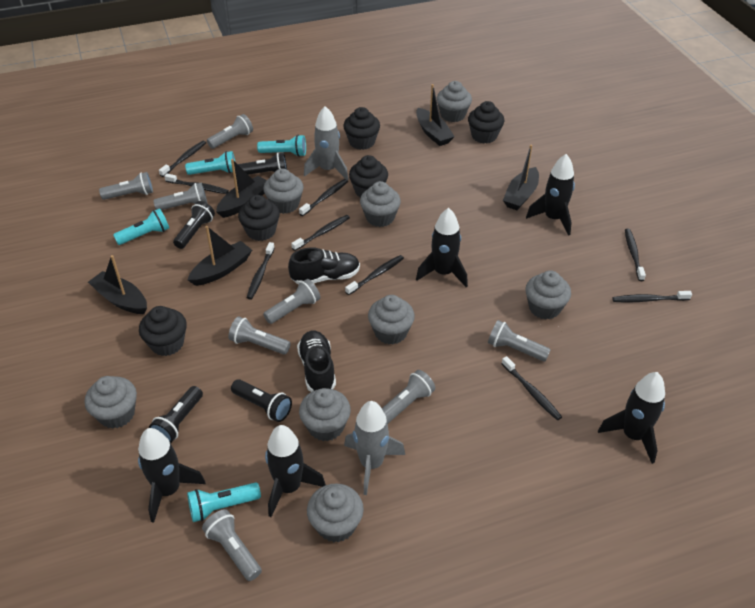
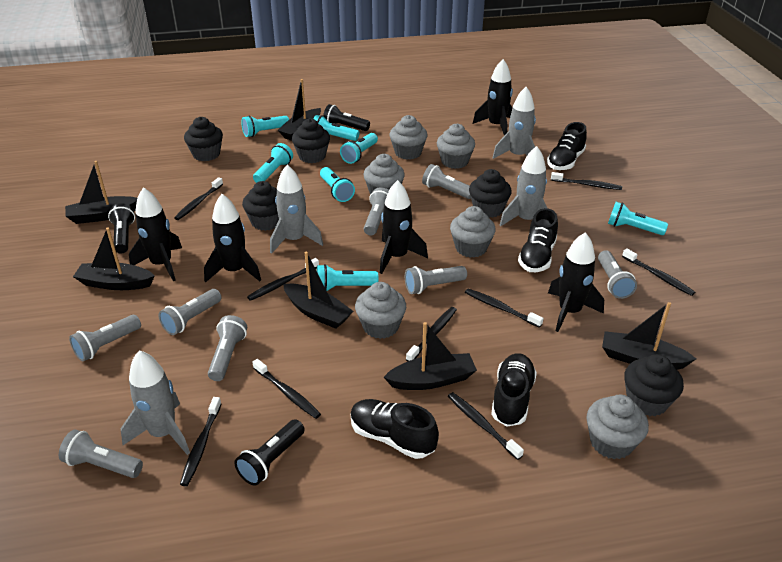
black boat: [88,255,147,314] [187,226,252,286] [216,159,267,218] [416,84,455,146] [503,145,539,210] = 5 -> [65,161,137,224] [73,227,155,290] [278,79,321,141] [283,252,353,329] [384,322,477,390] [602,302,696,370] = 6
black flashlight: [149,386,203,443] [173,201,215,249] [231,379,292,422] [238,153,287,175] = 4 -> [108,203,135,254] [234,419,305,486] [323,104,370,131] = 3
black shoe: [288,247,360,285] [297,331,336,392] = 2 -> [351,399,439,459] [491,353,537,427] [518,208,558,272] [547,122,587,170] = 4
grey cupcake: [85,376,137,429] [263,168,304,214] [299,388,351,441] [307,483,364,542] [360,181,401,227] [368,295,415,344] [437,81,472,122] [525,270,571,320] = 8 -> [355,282,406,339] [363,154,405,195] [390,115,428,160] [437,124,475,169] [450,206,496,258] [587,395,649,459] = 6
grey rocket: [304,106,349,180] [344,401,405,495] = 2 -> [120,350,190,455] [270,165,323,254] [493,87,536,159] [500,146,547,226] = 4
turquoise flashlight: [113,208,169,245] [185,151,235,175] [187,482,261,522] [257,135,306,157] = 4 -> [241,115,289,137] [253,143,293,183] [313,115,359,141] [317,264,379,291] [320,167,355,202] [340,133,378,164] [608,202,668,235] = 7

